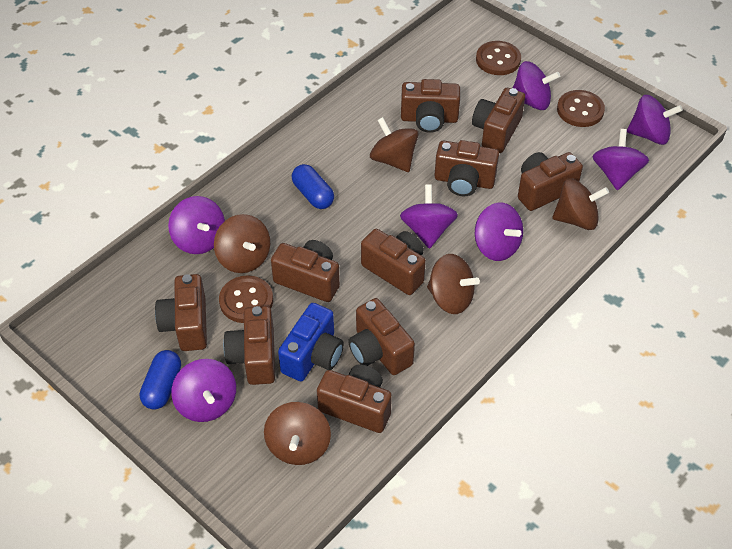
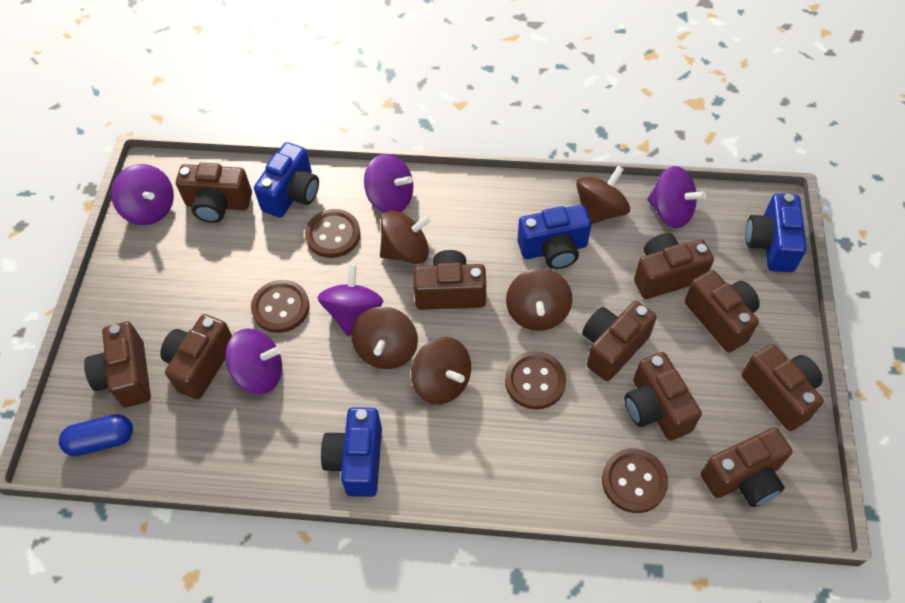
blue camera: [278,303,344,381] = 1 -> [254,142,319,218] [321,407,382,497] [518,205,591,269] [745,193,807,272] = 4
blue capsule: [140,350,181,410] [292,164,334,209] = 2 -> [59,414,133,456] = 1
brown button: [219,275,273,323] [476,41,521,75] [557,90,605,127] = 3 -> [251,280,309,333] [305,209,360,258] [505,351,566,409] [602,448,668,513] = 4
purple spinning top: [168,196,225,254] [171,359,236,422] [400,184,458,249] [475,202,523,261] [513,61,560,110] [592,129,649,190] [627,95,683,145] = 7 -> [111,164,174,225] [225,329,282,394] [317,264,383,336] [364,154,413,213] [647,166,706,228] = 5

